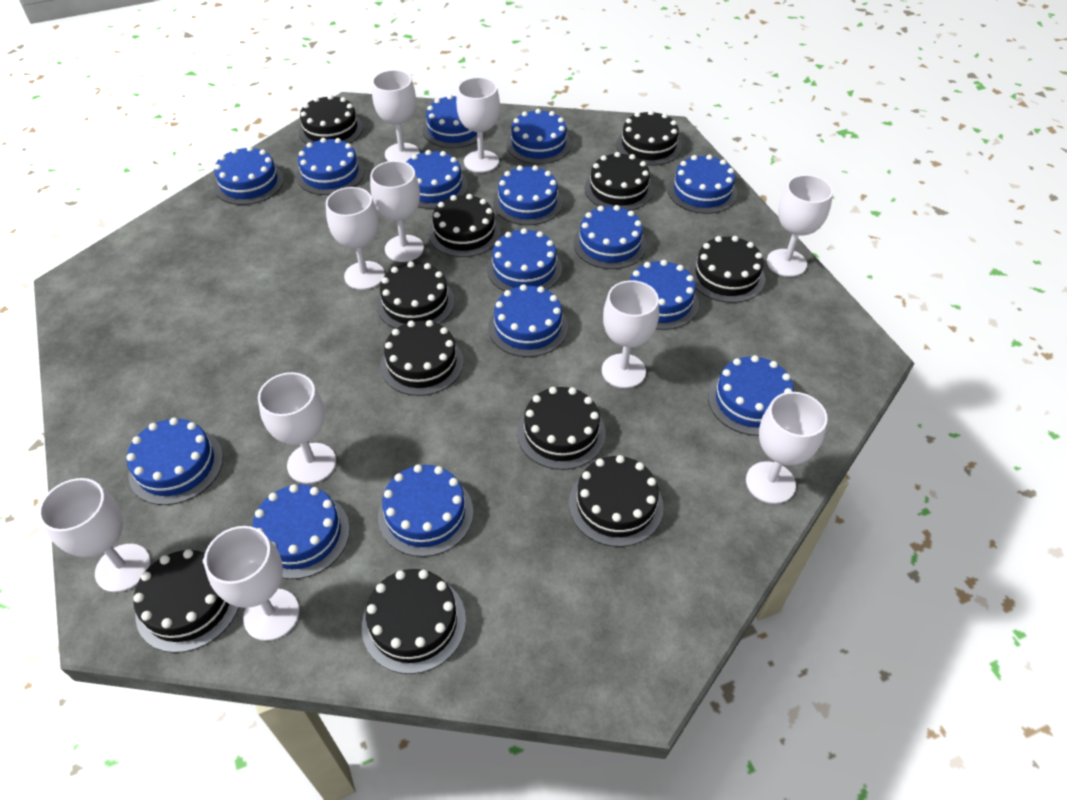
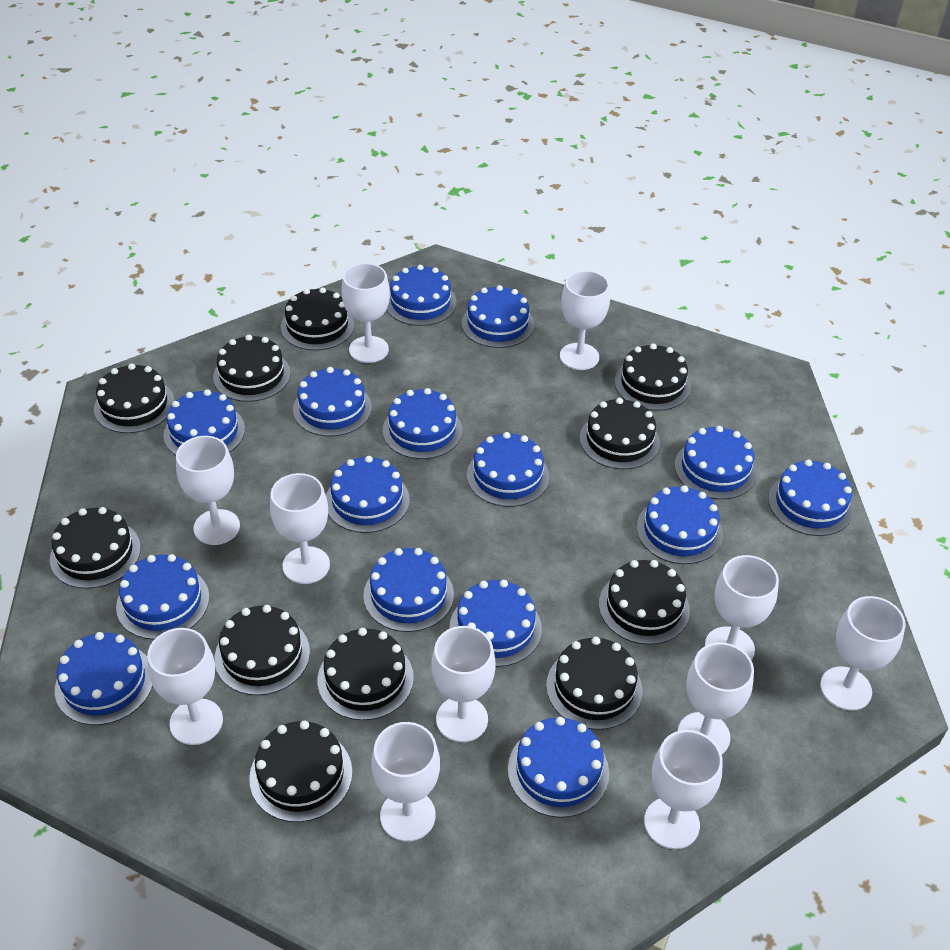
white goblet: [38,478,151,592] [204,526,300,641] [258,372,336,484] [326,187,385,290] [370,161,424,262] [372,70,420,162] [456,77,500,173] [602,280,659,388] [746,392,828,504] [767,175,833,277] = 10 -> [147,628,223,745] [176,436,240,545] [270,473,330,584] [342,263,390,363] [371,722,440,842] [431,626,496,742] [560,270,610,370] [644,730,723,849] [678,642,754,754] [705,555,779,660] [820,596,906,711] = 11

